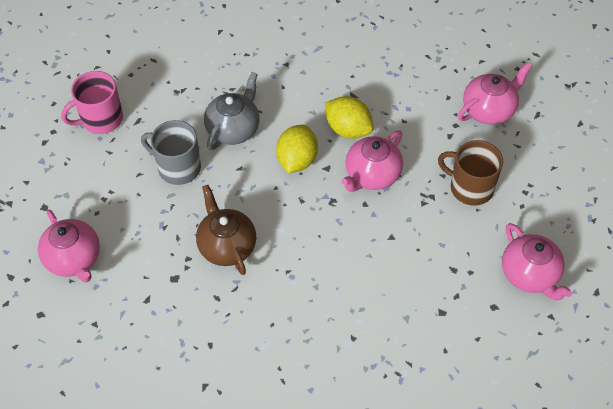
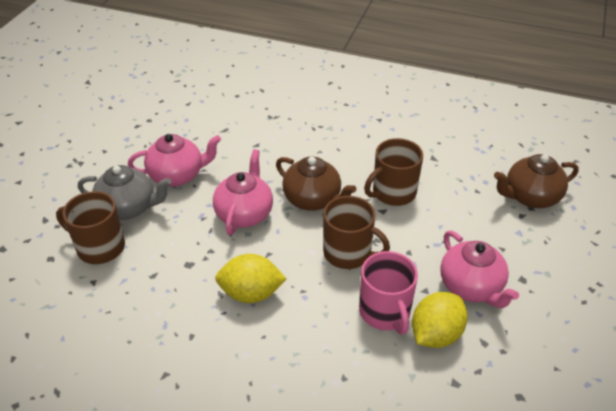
brown mug: [438,140,503,206] = 1 -> [56,191,125,264] [323,196,390,269] [364,138,423,206] = 3
brown teapot: [196,185,256,275] = 1 -> [276,156,356,211] [494,154,579,208] = 2
grey mug: [141,120,201,185] = 1 -> none = 0
pink teapot: [38,210,100,283] [342,130,403,192] [458,62,532,125] [502,223,572,301] = 4 -> [128,134,221,186] [213,149,273,235] [440,231,519,308] = 3

